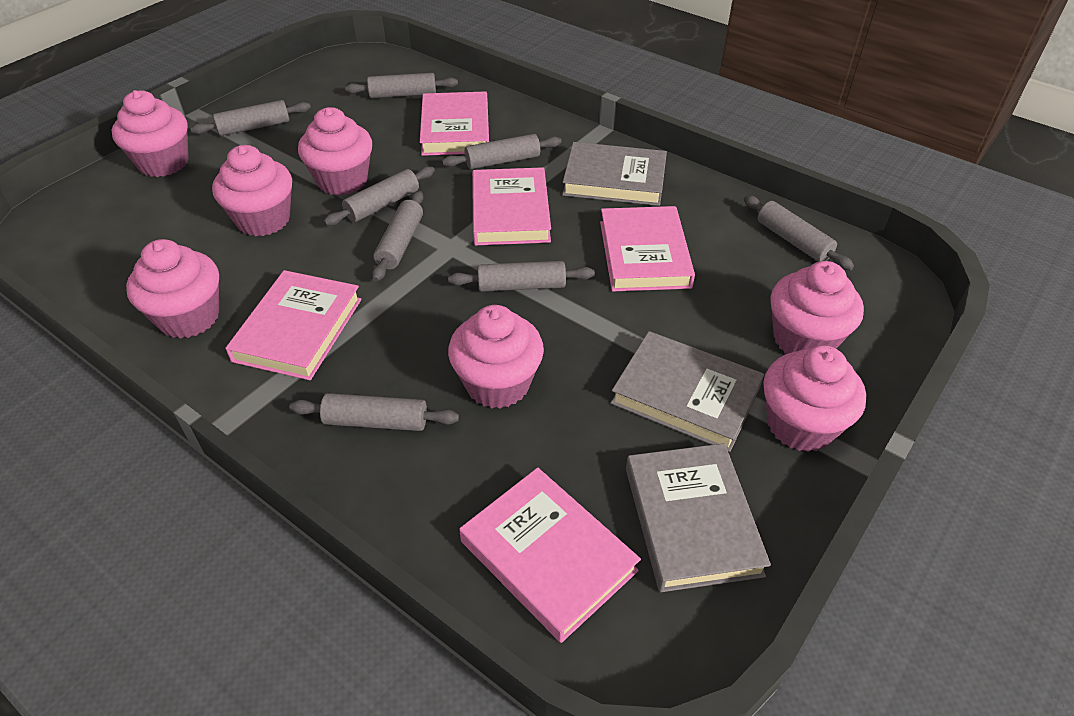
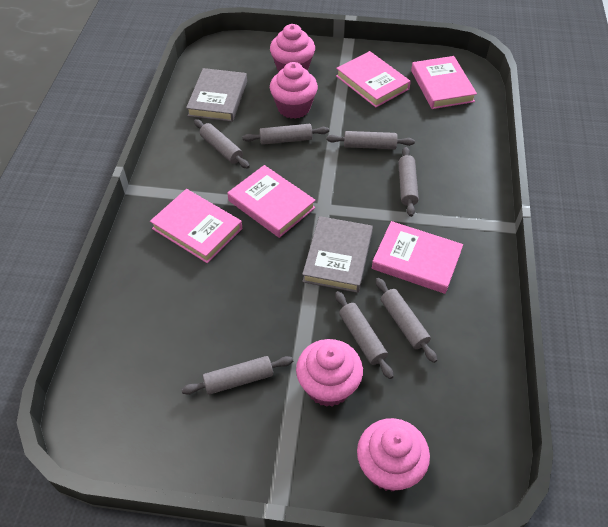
grey book: [562,142,667,206] [611,331,764,452] [626,443,771,592] = 3 -> [186,68,247,122] [302,216,373,293] = 2
grey rolling pin: [190,100,311,136] [289,393,459,431] [323,166,435,226] [345,73,458,98] [372,191,423,282] [442,134,562,169] [448,261,595,292] [744,195,854,270] = 8 -> [181,356,293,395] [194,119,250,169] [242,124,329,145] [327,131,415,149] [335,291,394,379] [376,278,437,363] [398,147,419,217] = 7
pink cupcake: [112,90,189,177] [126,239,219,339] [212,145,292,236] [298,107,372,196] [448,305,544,408] [763,345,866,452] [770,261,864,354] = 7 -> [270,24,315,72] [270,62,318,119] [296,339,363,407] [357,418,430,491] = 4

